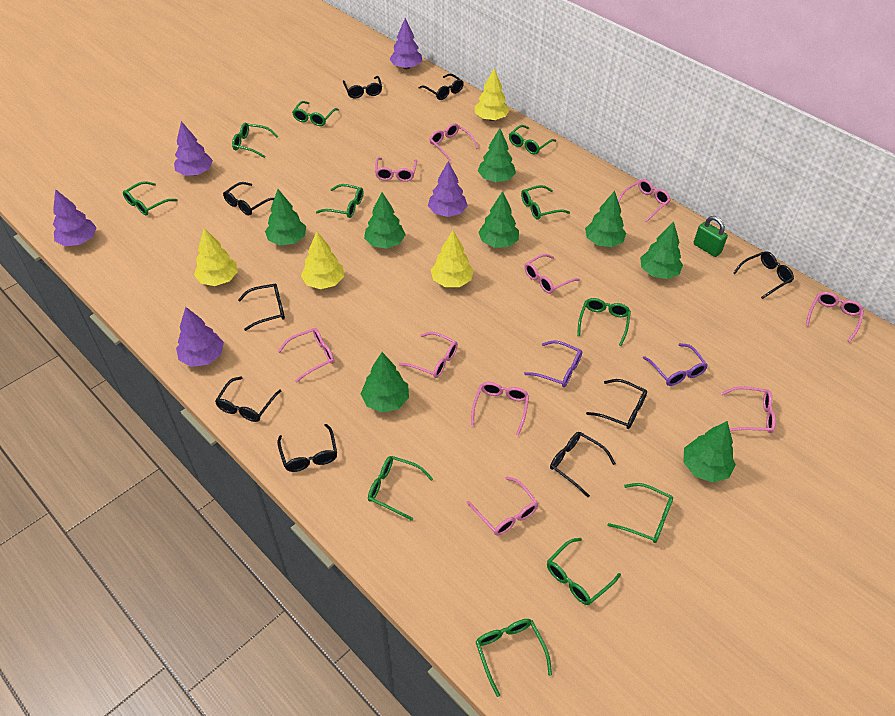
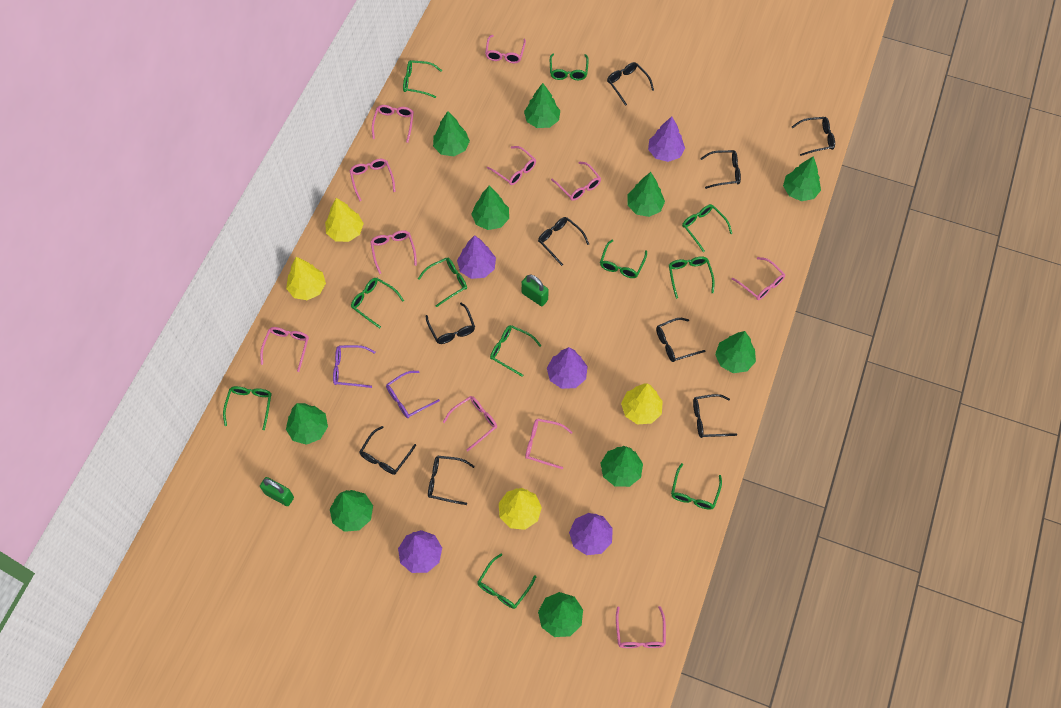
green padlock: [693,216,728,257] = 1 -> [260,477,294,506] [521,275,549,306] = 2
green tree: [265,189,306,245] [361,352,409,412] [364,192,406,249] [478,128,516,182] [478,191,519,248] [585,191,626,247] [640,222,683,279] [683,421,736,483] = 8 -> [286,403,328,445] [330,490,373,532] [433,111,470,156] [471,186,509,230] [524,83,560,128] [538,592,583,637] [601,446,643,487] [628,172,665,217] [715,331,756,373] [783,156,821,201] = 10
pink glasses: [278,328,334,383] [375,157,417,182] [399,332,458,378] [429,123,478,162] [467,477,539,536] [471,382,529,436] [524,254,580,294] [618,179,671,222] [721,386,776,433] [805,292,864,342] = 10 -> [260,327,309,372] [349,159,396,201] [370,230,417,274] [372,105,414,143] [443,396,497,451] [485,35,526,63] [487,146,536,185] [525,418,573,469] [551,162,601,201] [616,606,666,648] [732,257,785,300] = 11

